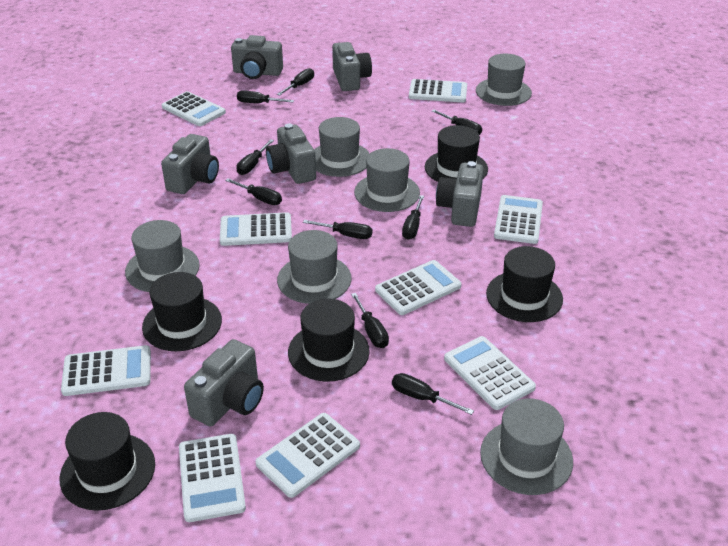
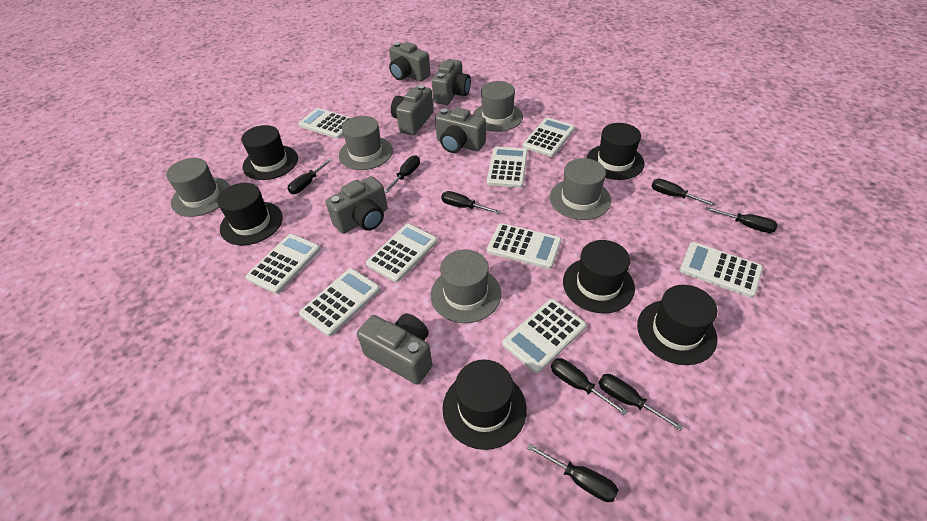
black hat: [59,412,155,511] [142,272,222,351] [288,299,370,382] [425,125,488,182] [486,246,563,322] = 5 -> [217,183,283,245] [241,125,298,180] [443,360,527,450] [563,240,635,313] [587,123,645,180] [637,285,717,365] = 6
black screwdriver: [225,178,282,205] [236,139,274,175] [237,90,294,103] [277,68,314,96] [303,220,372,239] [351,293,389,348] [392,373,474,415] [402,195,424,240] [432,110,482,135] = 9 -> [288,159,332,194] [384,155,420,193] [441,191,500,214] [527,444,618,502] [551,358,628,416] [599,374,683,431] [652,179,716,206] [706,207,778,233] = 8
grey hat: [125,220,200,292] [277,230,351,304] [314,117,370,177] [354,148,420,212] [476,54,532,106] [480,399,573,495] = 6 -> [166,158,230,217] [339,116,393,170] [431,249,501,323] [473,81,523,132] [550,158,611,220] = 5

